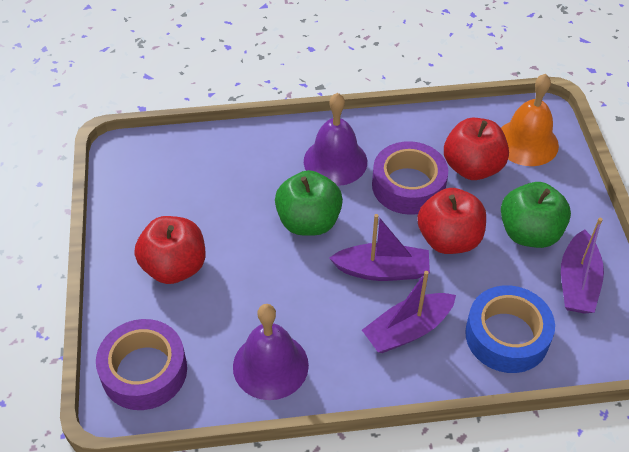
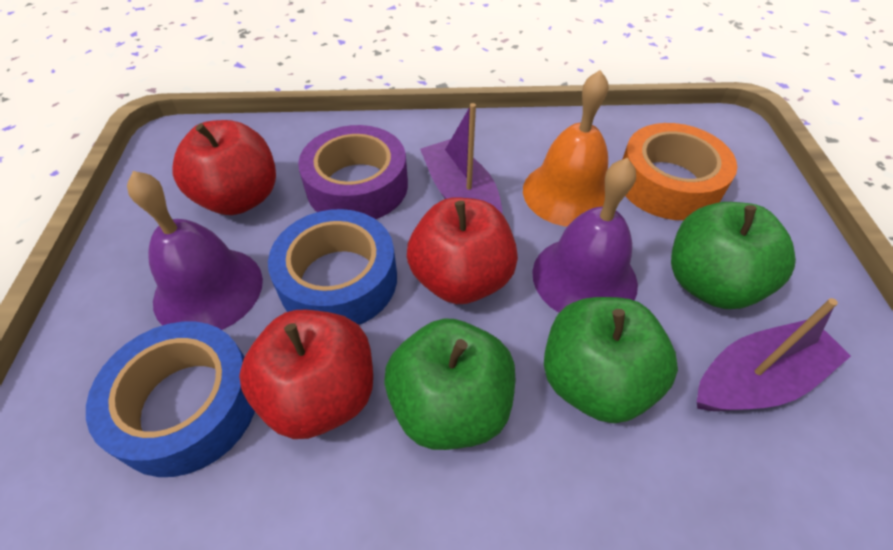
blue tape: [465,285,555,373] = 1 -> [86,322,255,477] [268,209,397,325] = 2
green apple: [275,170,343,236] [501,182,571,248] = 2 -> [384,318,515,450] [544,297,678,423] [671,202,796,309] = 3
orange tape: none = 0 -> [623,123,737,220] = 1
purple boat: [329,214,430,281] [362,271,456,353] [561,218,604,314] = 3 -> [420,103,502,213] [697,298,851,411] = 2
purple tape: [96,319,187,410] [372,141,448,215] = 2 -> [298,125,408,219] = 1

